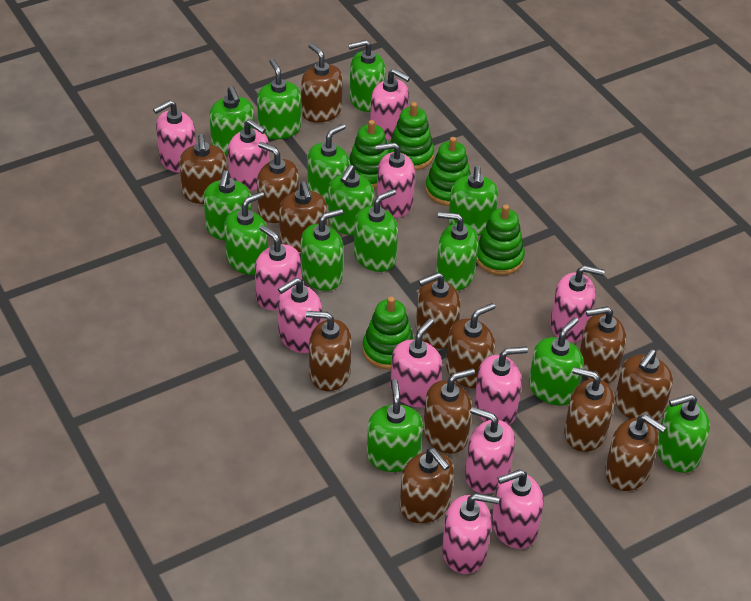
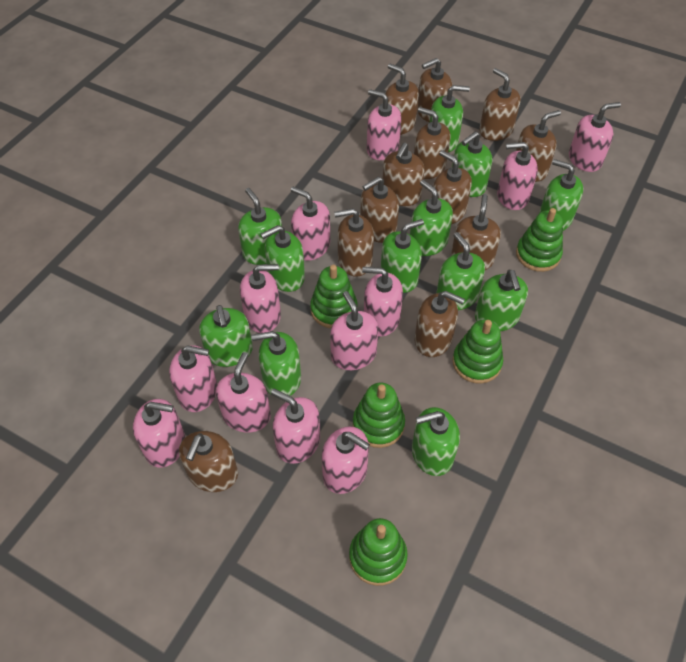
brown soap dispenser: [179,134,227,204] [257,142,299,223] [279,181,327,252] [301,43,343,123] [306,311,352,391] [400,448,454,523] [416,272,461,349] [423,368,475,454] [446,303,495,388] [564,367,615,452] [580,306,626,384] [605,414,666,491] [615,349,673,421] = 13 -> [179,431,238,492] [334,208,374,277] [360,177,399,243] [383,143,424,206] [385,64,419,135] [414,107,451,179] [415,291,465,357] [417,58,452,122] [433,150,472,224] [451,194,501,270] [479,68,521,141] [516,110,561,182] = 12
green soap dispenser: [204,170,252,240] [209,86,254,155] [224,191,268,275] [257,59,301,139] [301,209,343,291] [307,124,350,205] [328,165,374,236] [348,40,386,112] [354,189,398,272] [367,379,423,472] [436,212,478,291] [448,166,498,235] [529,317,584,405] [657,394,710,473] = 14 -> [199,305,253,367] [238,188,282,265] [251,331,301,397] [261,225,305,292] [381,219,424,293] [410,180,453,256] [412,407,460,476] [430,85,470,152] [436,232,485,310] [452,131,492,197] [475,270,528,331] [539,159,583,231] = 12

